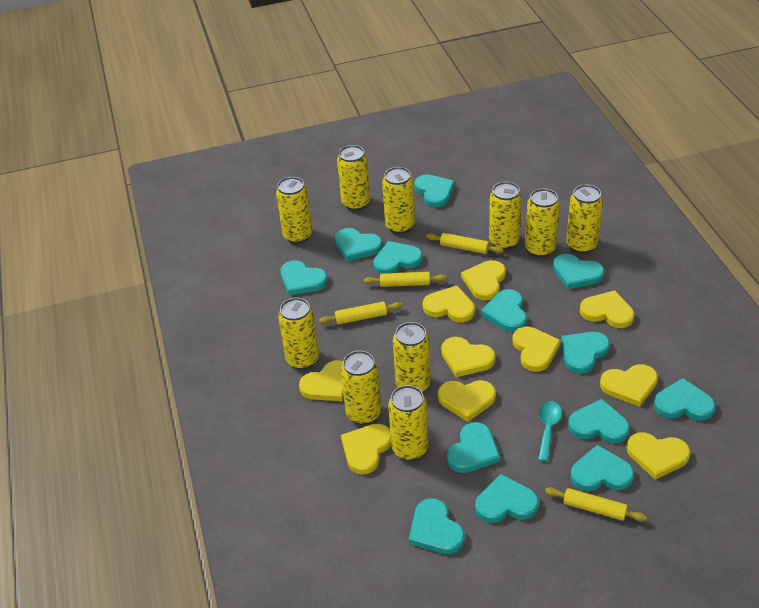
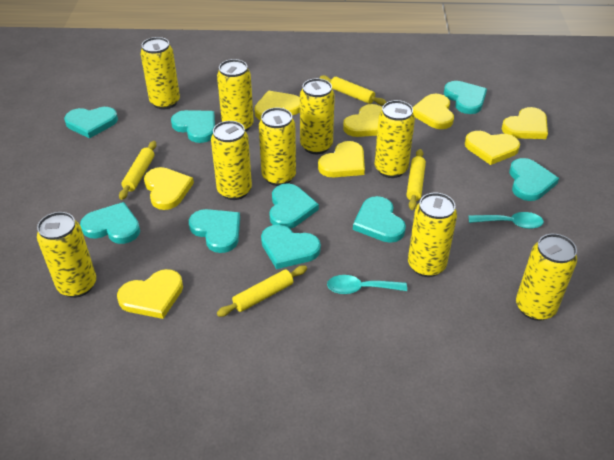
turquoise heart: [280,260,328,296] [335,228,383,261] [373,241,423,274] [409,498,465,554] [414,174,455,208] [447,422,500,473] [475,474,539,523] [481,289,527,332] [553,254,604,289] [561,332,610,374] [568,399,630,443] [570,445,634,491] [654,378,716,421] = 13 -> [64,107,118,139] [80,202,140,244] [171,110,215,143] [189,209,240,253] [261,225,321,269] [269,183,319,229] [353,196,406,243] [444,81,487,114] [509,158,559,201] = 9
turquoise spoon: [538,401,562,462] = 1 -> [327,275,407,294] [469,212,544,229] = 2
yellow can: [276,177,312,244] [278,298,319,370] [337,145,370,211] [341,351,381,425] [382,167,415,234] [388,385,428,461] [393,322,431,393] [489,182,522,250] [525,188,560,257] [566,185,603,253] = 10 -> [37,212,96,298] [140,37,180,109] [211,121,252,200] [217,59,254,131] [259,108,296,186] [300,78,335,154] [375,100,415,178] [408,193,457,277] [516,234,577,321] = 9
yellow heart: [299,360,344,401] [341,424,391,475] [423,286,475,322] [438,380,496,422] [441,337,495,377] [461,260,506,300] [512,327,561,372] [580,290,634,328] [600,364,658,407] [627,432,691,480] = 10 -> [117,269,183,319] [144,167,194,210] [254,90,300,120] [318,141,365,178] [343,104,382,137] [413,94,454,129] [465,131,520,165] [502,107,548,139] = 8

